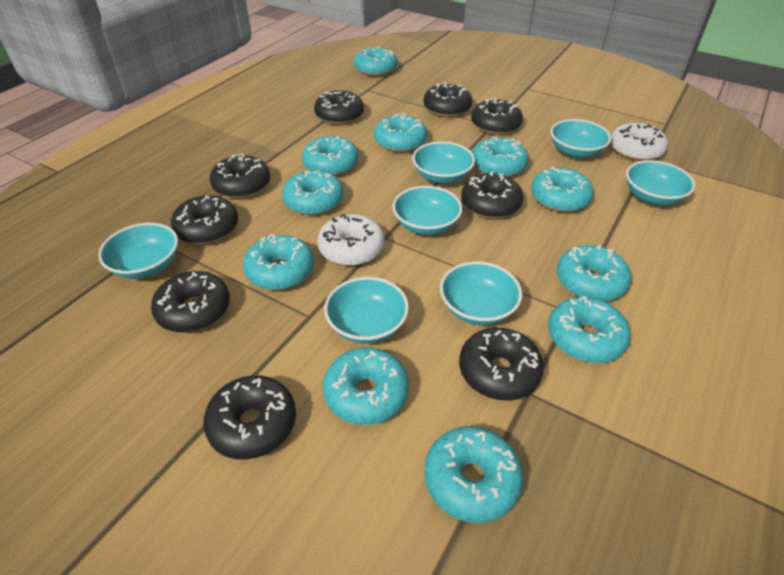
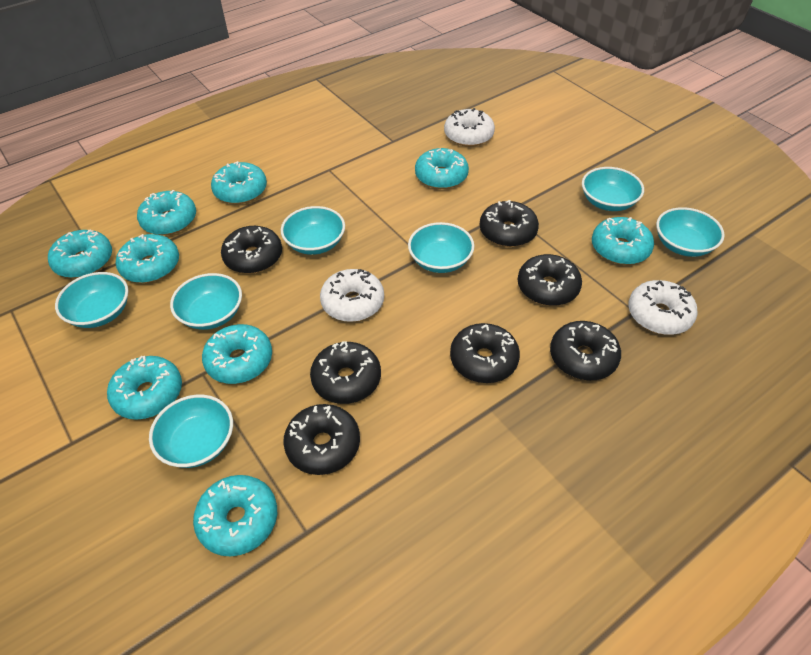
black donut: [151,271,230,333] [171,195,238,244] [203,375,296,460] [210,154,270,198] [314,90,364,125] [423,82,472,117] [459,327,544,401] [461,172,523,219] [471,98,523,135] = 9 -> [221,226,282,274] [283,404,360,475] [310,341,381,404] [450,323,520,383] [480,200,539,247] [518,254,582,306] [550,321,621,380] = 7
turquoise donut: [243,234,314,290] [282,170,344,215] [302,136,359,176] [323,347,409,425] [354,47,397,76] [374,113,427,152] [424,426,523,523] [472,137,529,177] [531,167,594,212] [548,296,630,363] [557,245,631,301] = 11 -> [48,230,112,278] [107,356,182,420] [116,234,179,283] [137,190,196,235] [193,475,277,556] [202,324,272,384] [211,161,267,204] [415,148,469,189] [592,217,654,265] = 9
white donut: [317,214,385,266] [610,123,668,161] = 2 -> [320,269,384,322] [444,108,495,147] [628,280,698,335] = 3

